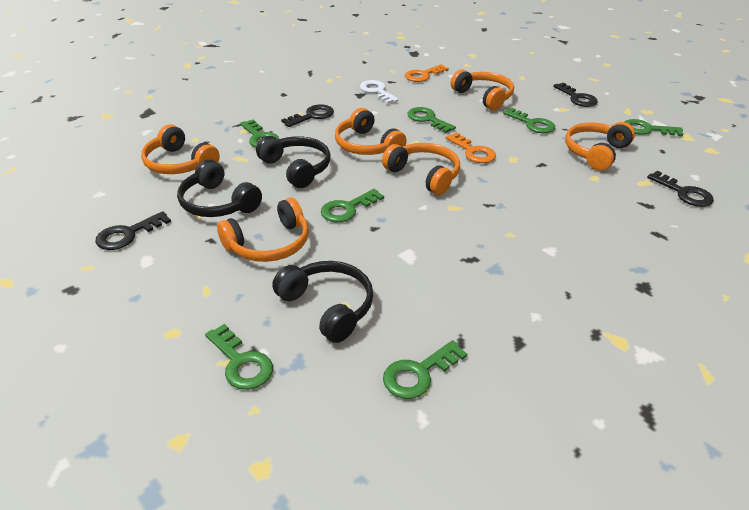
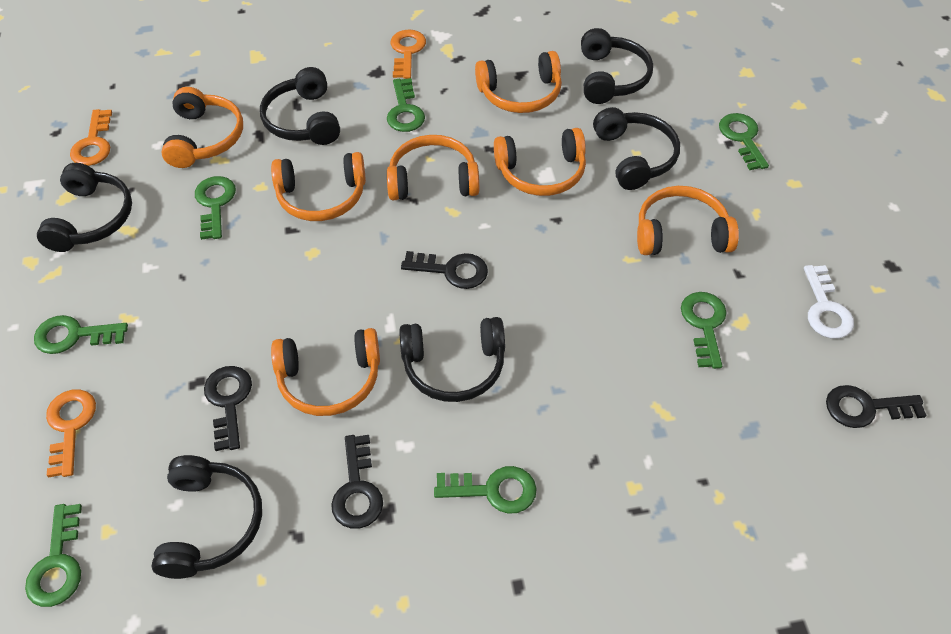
black headphones: [177,160,262,217] [256,136,331,188] [272,261,373,343] = 3 -> [37,163,132,252] [152,455,262,579] [260,67,340,145] [399,317,505,402] [581,28,653,104] [593,107,680,190] = 6
orange headphones: [141,125,220,174] [217,198,309,262] [335,108,407,155] [382,143,460,195] [451,69,514,110] [565,122,635,171] = 6 -> [161,87,243,168] [271,152,366,221] [271,328,380,416] [387,135,479,200] [475,51,562,113] [494,128,586,196] [637,186,739,255] = 7
orange key: [405,64,449,82] [446,133,496,163] = 2 -> [46,389,96,477] [70,109,112,166] [390,29,426,79] = 3

